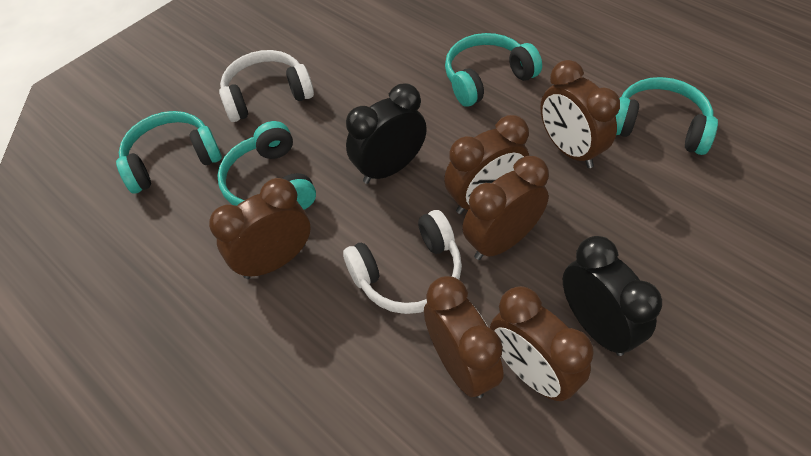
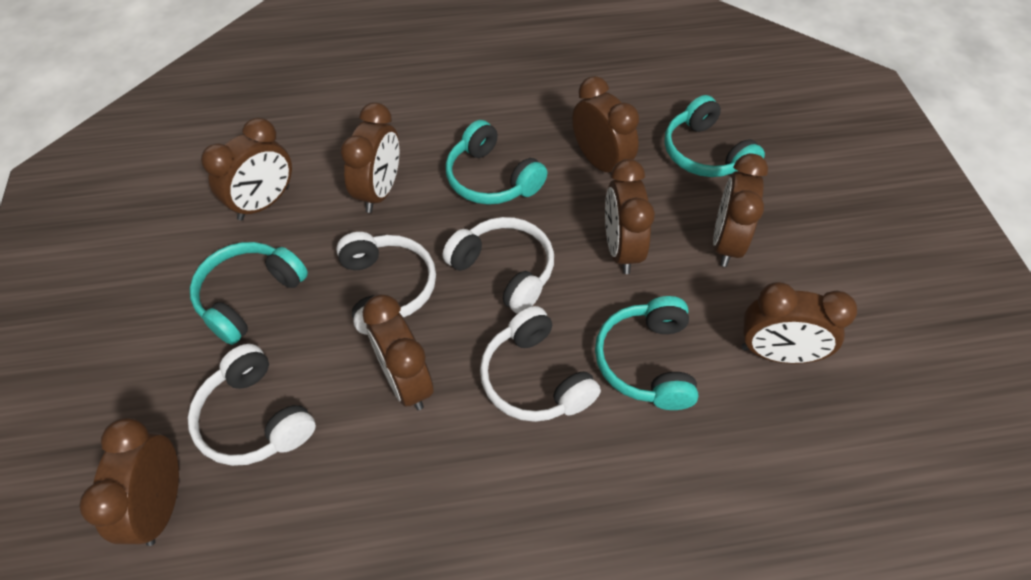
black clock: [346,83,427,184] [563,236,662,356] = 2 -> none = 0
brown clock: [209,178,311,279] [424,276,504,398] [444,115,529,214] [462,156,549,260] [490,286,594,401] [540,60,620,168] = 6 -> [79,418,179,546] [201,118,292,221] [340,103,399,213] [363,295,434,410] [572,76,639,172] [605,159,655,274] [713,153,768,267] [742,282,857,364] = 8
white headphones: [219,50,314,122] [343,210,462,314] = 2 -> [188,344,316,466] [336,232,436,335] [443,217,554,314] [480,306,601,422] = 4

